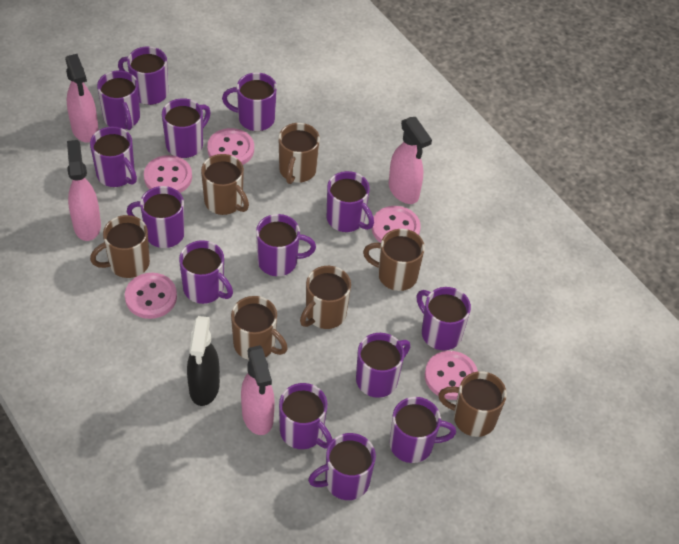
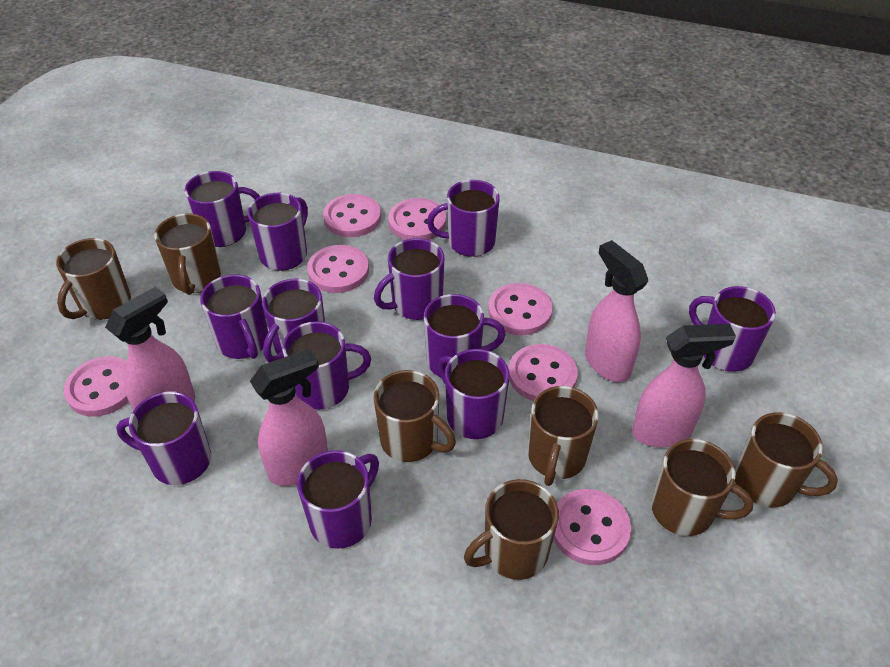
black spray bottle: [187,316,220,406] = 1 -> none = 0
pink button: [125,273,177,319] [144,155,192,193] [207,128,254,165] [372,206,421,243] [425,351,478,400] = 5 -> [64,356,129,417] [307,245,369,293] [323,194,381,237] [388,198,446,240] [488,283,553,335] [509,344,578,401] [553,489,631,565] = 7
purple mug: [90,127,137,187] [97,70,140,130] [118,46,168,105] [127,186,185,248] [162,98,211,158] [179,240,233,304] [222,73,277,131] [256,214,316,276] [279,383,332,449] [308,433,376,500] [327,171,374,232] [356,333,410,398] [389,397,456,463] [417,287,471,350] = 14 -> [116,391,211,485] [185,171,260,247] [200,274,268,359] [247,193,308,271] [262,279,325,362] [282,321,371,410] [297,450,379,549] [374,238,444,320] [424,294,506,377] [427,180,500,257] [438,349,509,439] [689,286,776,372] = 12

